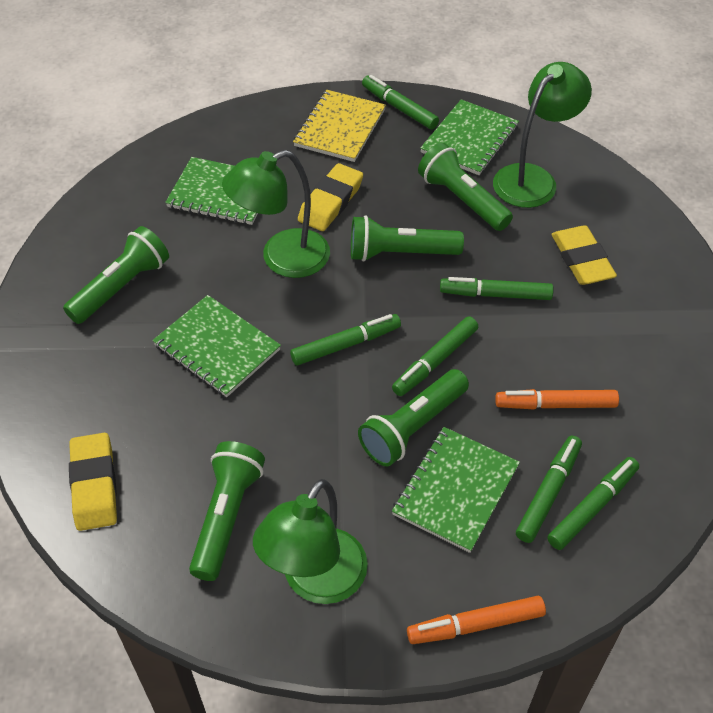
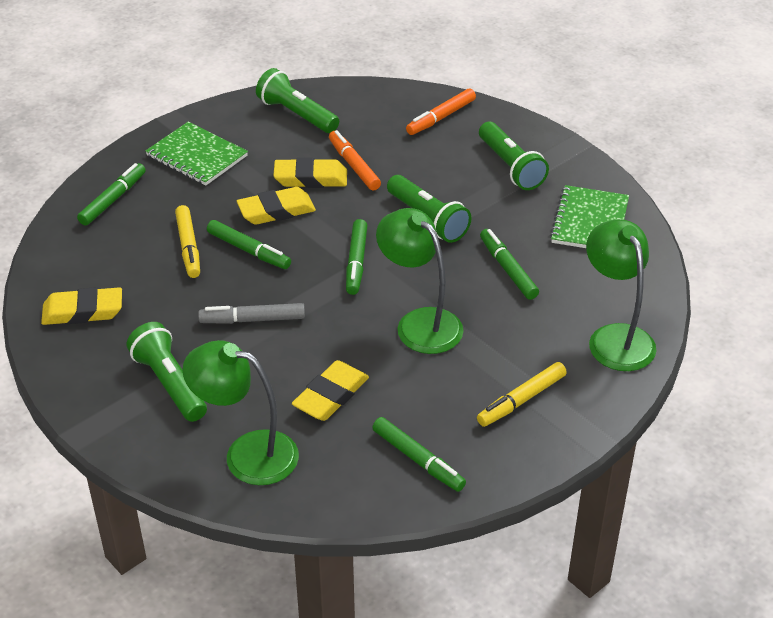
green flashlight: [63,226,169,324] [189,441,265,581] [351,215,464,262] [358,369,469,466] [418,143,513,231] = 5 -> [127,322,207,422] [256,68,339,133] [387,175,472,243] [479,122,549,190] = 4
green marker: [290,314,401,366] [362,75,439,130] [392,316,478,396] [440,277,553,300] [516,436,582,543] [547,457,639,550] = 6 -> [77,163,146,226] [207,220,291,269] [346,219,368,295] [372,417,466,492] [480,229,539,300] = 5
green notebook: [153,295,281,397] [165,157,258,225] [392,427,520,553] [420,99,519,175] = 4 -> [145,122,248,186] [550,185,629,248] = 2
grey marker: none = 0 -> [198,303,305,324] = 1
yellow eraser: [69,433,117,531] [298,163,363,231] [551,225,617,285] = 3 -> [41,287,122,325] [237,187,316,225] [273,158,347,188] [292,360,369,421] = 4
yellow marker: none = 0 -> [175,205,200,278] [477,362,567,427] = 2
yellow notebook: [293,90,386,162] = 1 -> none = 0

